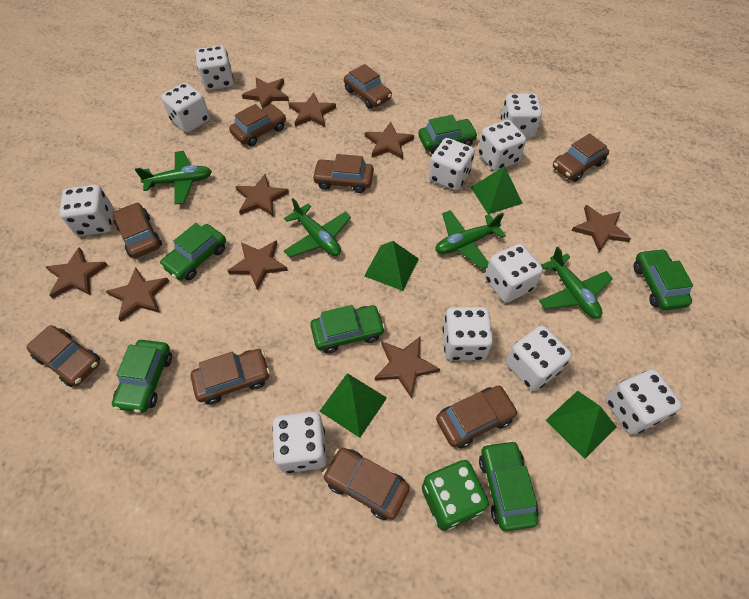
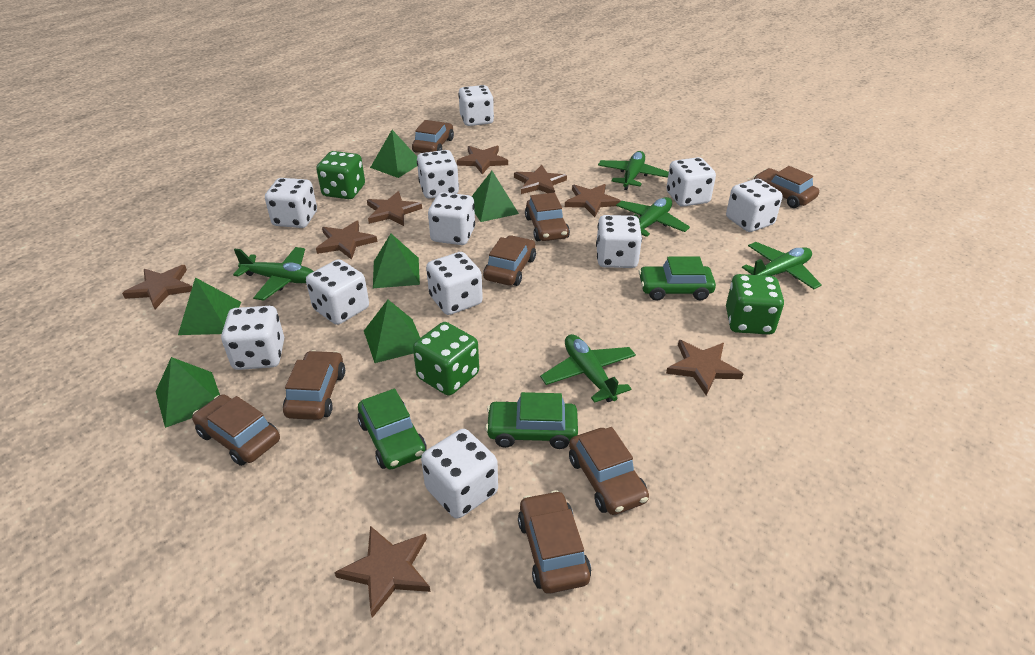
brown car: [26,325,100,387] [113,202,162,258] [191,349,270,405] [229,104,286,146] [312,154,374,193] [323,447,410,520] [344,64,392,109] [436,386,518,448] [553,133,609,182] = 9 -> [192,394,280,466] [283,350,345,420] [412,120,454,153] [483,235,536,286] [518,490,591,594] [525,193,570,241] [569,427,649,515] [754,166,819,208] = 8
brown star: [46,247,108,299] [106,267,169,322] [228,240,288,290] [235,174,289,217] [242,78,289,108] [288,92,336,127] [365,122,414,159] [375,336,440,399] [571,205,631,252] = 9 -> [122,265,192,309] [316,220,377,260] [335,526,430,618] [367,191,422,226] [457,146,508,174] [514,165,567,194] [565,184,620,217] [666,340,743,396] = 8
green car: [112,340,172,413] [160,223,226,280] [310,305,385,353] [418,115,478,154] [479,440,539,531] [634,248,693,310] = 6 -> [358,389,426,470] [485,392,578,449] [639,256,716,301] = 3
green dice: [422,460,489,531] = 1 -> [316,151,365,199] [413,322,479,396] [726,274,784,335] = 3
green plane: [135,151,212,204] [284,198,351,257] [435,210,506,270] [539,247,613,319] = 4 -> [233,247,314,301] [540,334,636,403] [598,151,669,190] [616,197,690,237] [742,242,822,289] = 5
green pyramid: [319,373,387,438] [364,241,419,291] [471,166,523,214] [546,391,617,459] = 4 -> [155,357,220,428] [178,277,241,335] [364,300,420,363] [370,130,417,178] [373,233,420,288] [472,171,519,222] = 6

